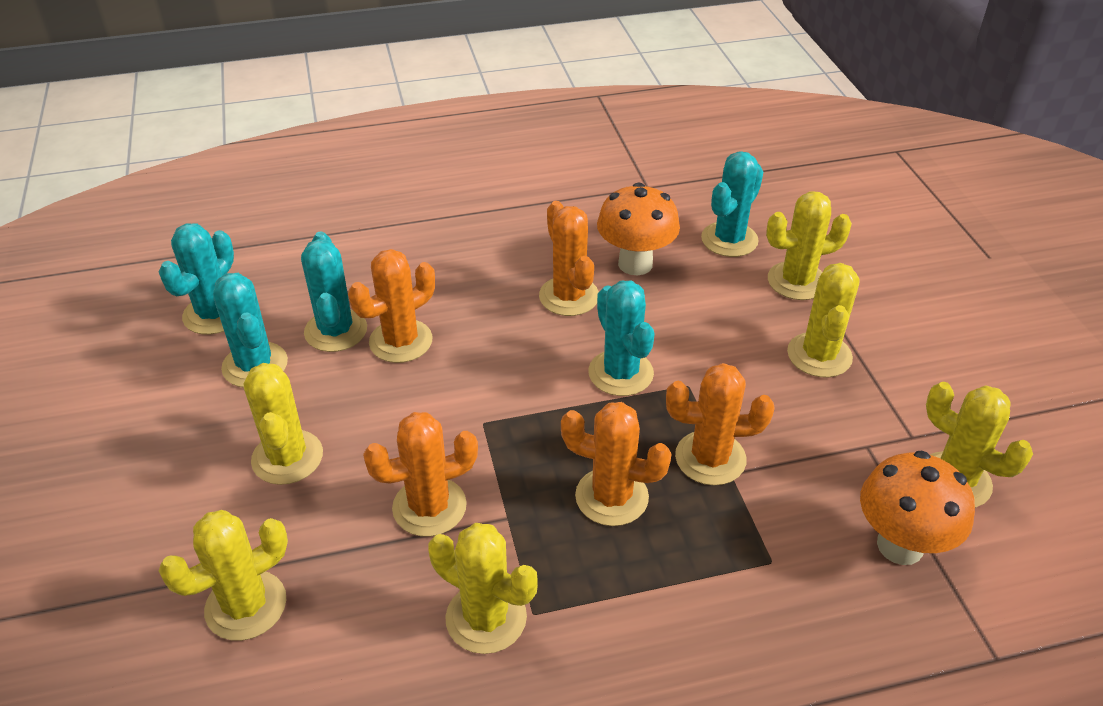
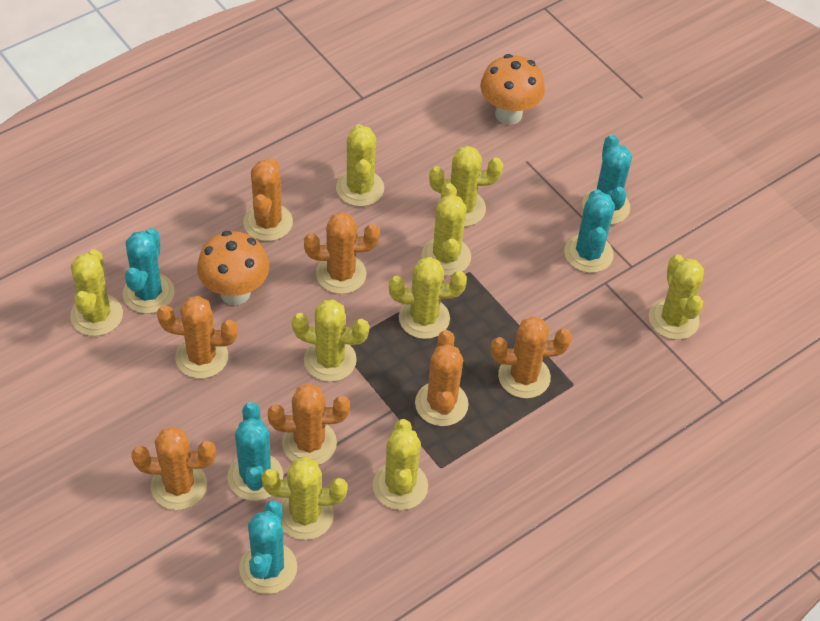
orange cactus: [348,249,435,363] [363,412,478,537] [539,201,599,316] [561,402,672,526] [666,363,775,485] = 5 -> [131,427,216,510] [157,296,238,379] [243,158,293,241] [268,383,350,465] [304,212,380,294] [415,330,469,426] [491,316,572,398] = 7
yellow cactus: [159,510,288,641] [244,363,323,485] [428,523,538,654] [766,191,852,300] [787,263,859,377] [926,382,1033,508] = 6 -> [70,249,123,336] [262,457,347,540] [292,299,369,382] [336,124,384,207] [373,419,428,510] [389,257,467,339] [421,184,471,276] [429,146,503,227] [649,254,704,340] = 9

